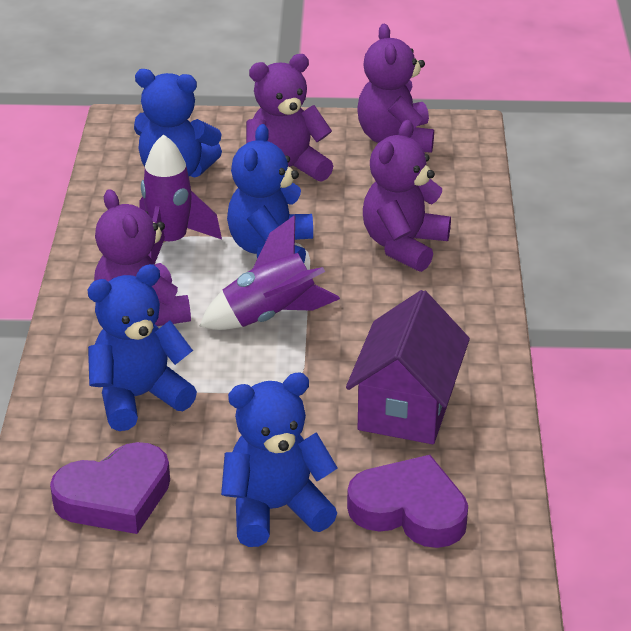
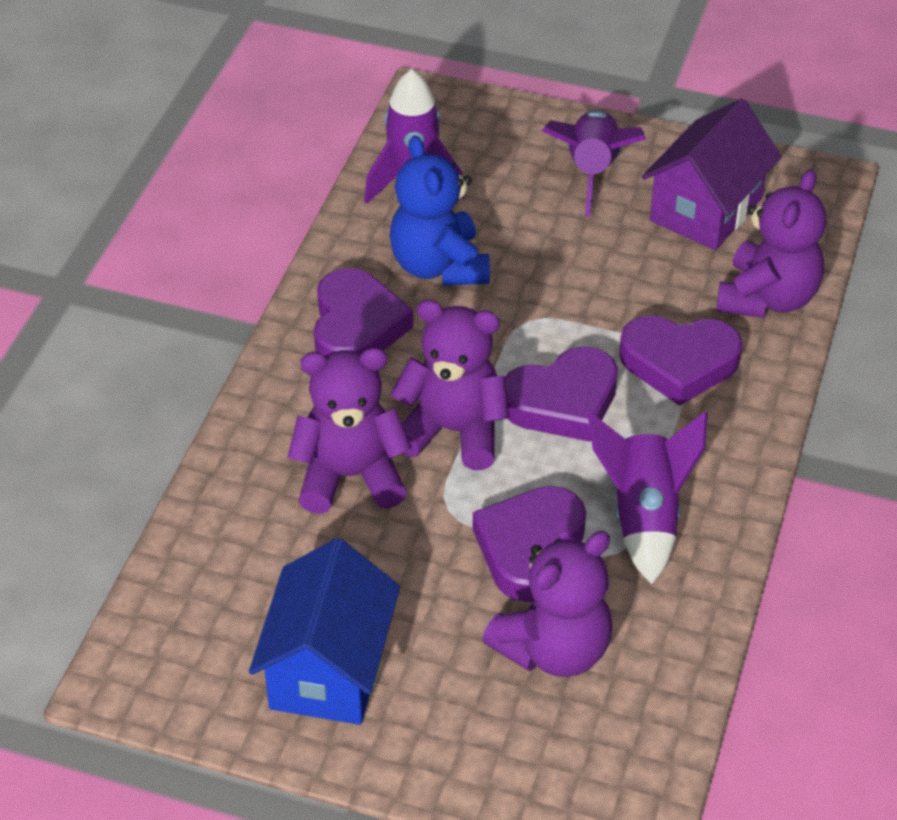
blue house: none = 0 -> [249,538,400,725] = 1
blue teddy bear: [87,264,197,431] [134,69,222,178] [221,372,338,547] [227,124,313,263] = 4 -> [389,136,490,286] = 1
purple heart: [50,442,170,534] [347,455,468,548] = 2 -> [314,268,413,356] [473,486,586,602] [505,346,618,442] [619,315,743,406] = 4
purple rocket: [139,134,222,264] [199,215,340,330] = 2 -> [364,69,466,203] [542,110,646,217] [588,411,708,584] = 3

